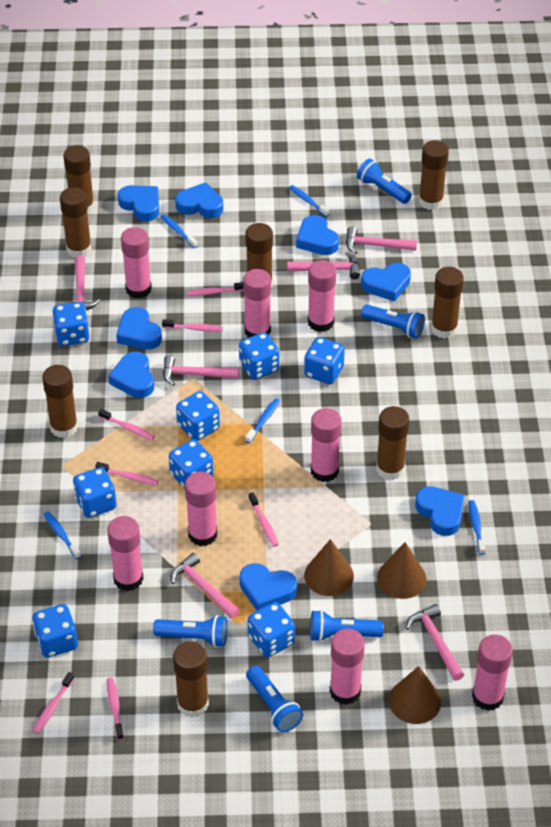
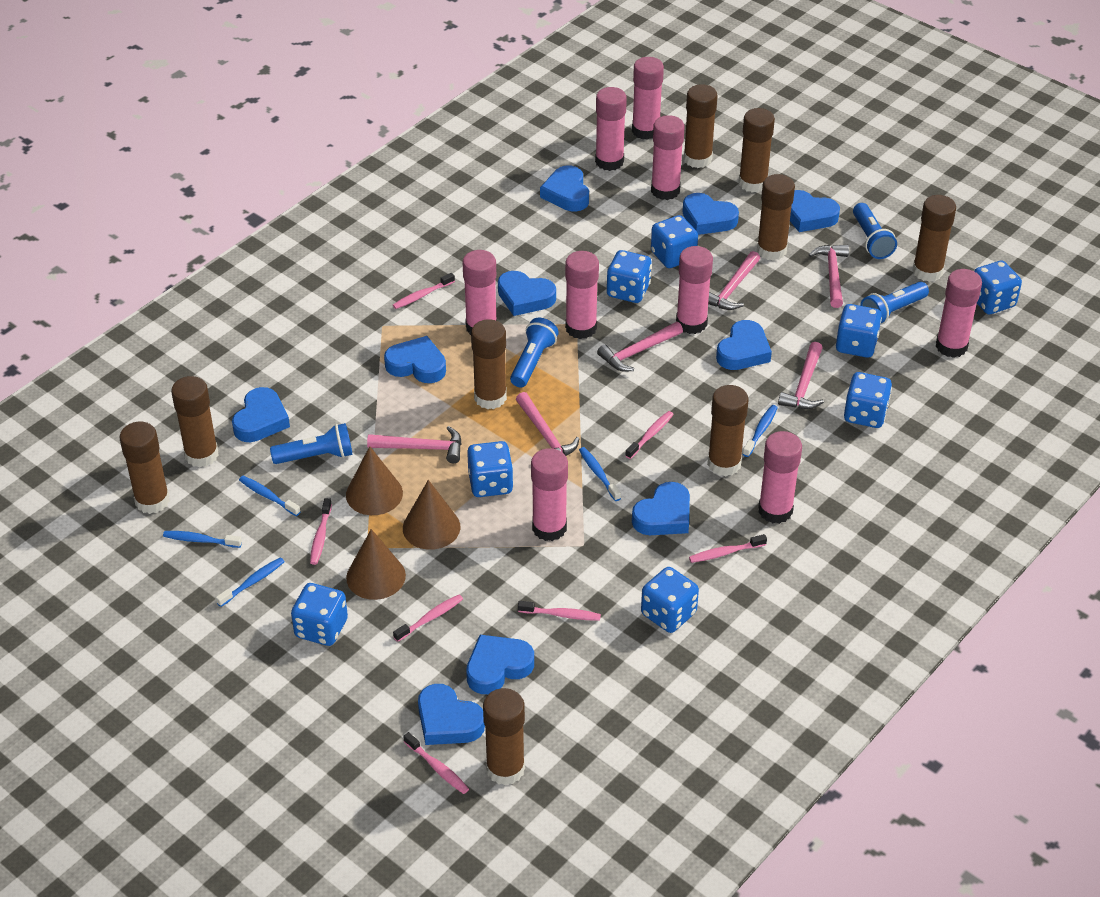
blue flashlight: [153,615,228,647] [246,666,303,732] [310,610,384,642] [357,159,412,204] [361,305,425,339] = 5 -> [270,423,353,464] [510,318,559,388] [853,203,897,259] [860,282,929,325] = 4
blue heart: [108,352,154,398] [116,307,162,350] [118,185,160,222] [175,182,223,218] [240,563,297,610] [296,215,339,255] [361,263,411,301] [415,486,464,536] = 8 -> [232,387,290,442] [384,336,446,383] [418,684,485,745] [466,635,534,694] [498,271,556,316] [540,165,589,211] [632,482,690,535] [683,193,739,235] [716,320,772,370] [790,190,840,232] = 10
brown glue stick: [42,365,78,438] [60,187,92,257] [63,146,95,213] [173,641,209,718] [245,223,273,288] [376,406,409,480] [419,140,449,210] [431,267,464,339] = 8 -> [119,422,170,514] [171,376,219,468] [471,319,507,409] [483,688,525,785] [683,84,718,168] [707,385,749,476] [738,108,775,193] [757,174,795,261] [912,195,956,282] = 9
pink glue stick: [107,516,143,591] [121,227,152,298] [185,472,217,546] [243,269,271,338] [308,260,336,332] [311,408,341,482] [330,629,365,705] [472,635,513,711] = 8 -> [463,250,497,335] [531,448,568,541] [565,251,599,339] [595,87,627,171] [632,57,664,140] [651,115,685,200] [676,246,713,334] [758,431,802,524] [936,269,982,358] = 9

